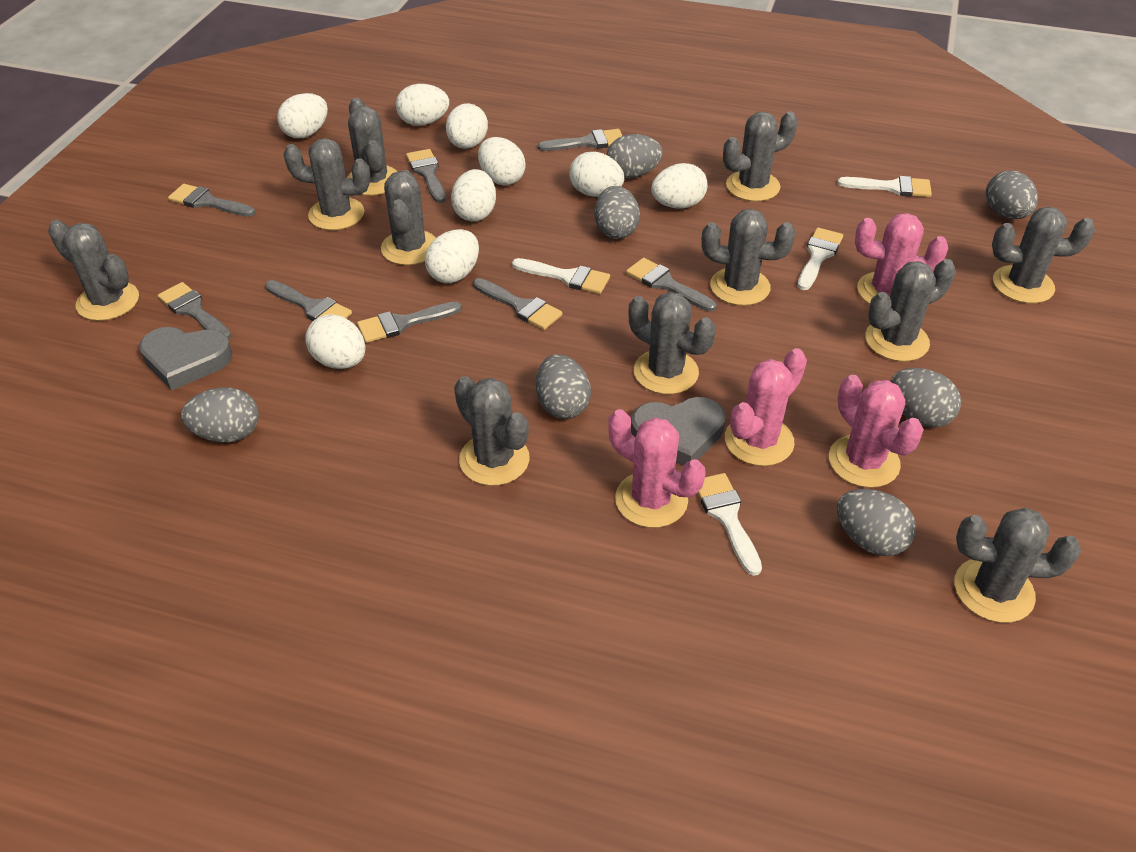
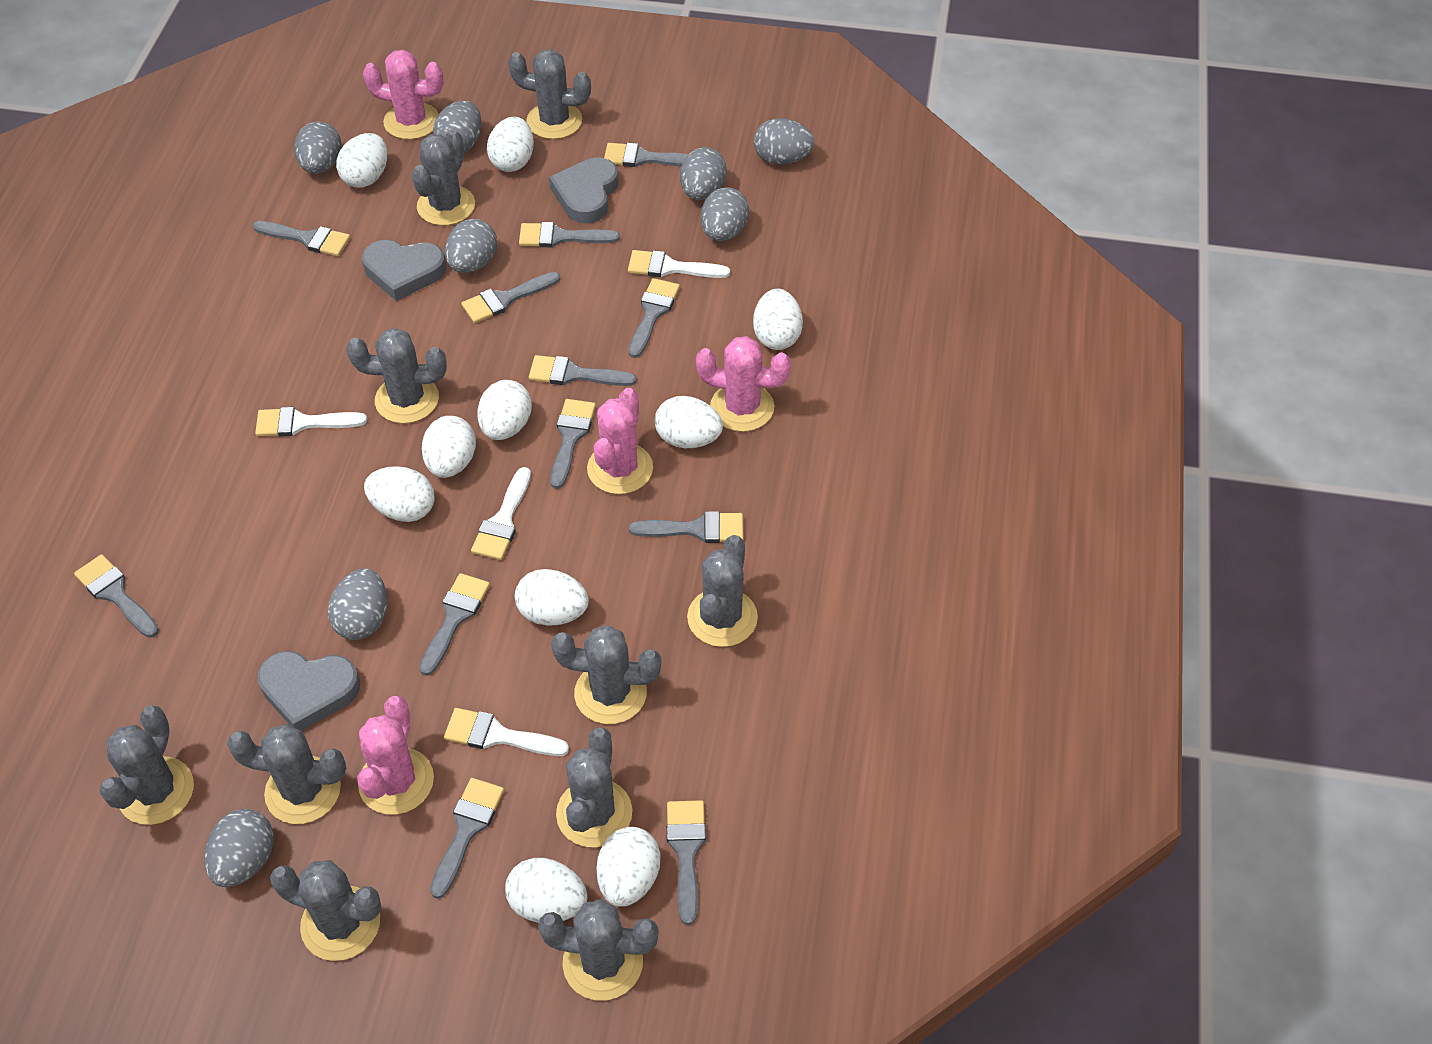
grey brush: [158,282,231,340] [168,184,255,217] [265,280,352,321] [357,302,462,343] [406,149,446,203] [473,278,563,330] [538,129,622,151] [626,258,717,312] = 8 -> [74,554,159,638] [253,221,350,256] [419,573,490,676] [430,778,504,899] [461,272,560,323] [519,222,620,247] [529,355,637,386] [550,399,596,489] [604,143,688,167] [628,278,680,358] [629,511,743,543] [667,800,706,925] = 12
grey cactus: [48,220,139,321] [283,138,370,230] [347,98,398,196] [381,170,436,265] [454,376,529,486] [629,292,715,394] [701,209,795,306] [723,112,798,201] [865,259,956,362] [955,508,1081,623] [992,207,1095,303] = 11 -> [100,706,194,825] [227,724,346,824] [270,860,382,961] [346,328,447,424] [412,130,475,226] [508,49,591,139] [538,899,659,1001] [551,625,662,724] [556,727,632,847] [687,535,758,647] = 10
grey egg: [181,387,259,443] [536,354,591,419] [594,186,640,239] [606,134,663,178] [837,489,916,556] [890,368,961,428] [986,170,1038,219] = 7 -> [204,809,274,887] [294,121,342,174] [328,569,387,640] [433,101,482,152] [445,219,497,273] [680,147,727,200] [701,187,749,241] [754,118,814,165] = 8
grey heart: [139,327,232,391] [631,397,726,466] = 2 -> [257,651,360,731] [362,240,446,301] [549,157,618,223] = 3
white egg: [277,93,328,138] [305,314,365,369] [396,84,449,126] [425,229,479,283] [446,103,488,149] [451,169,496,222] [478,137,526,185] [569,152,624,197] [651,163,708,209] = 9 -> [336,133,387,188] [364,466,435,522] [422,416,476,478] [477,380,532,440] [487,117,534,172] [505,858,588,923] [515,569,589,626] [597,827,660,906] [655,396,723,448] [753,289,803,350] = 10

